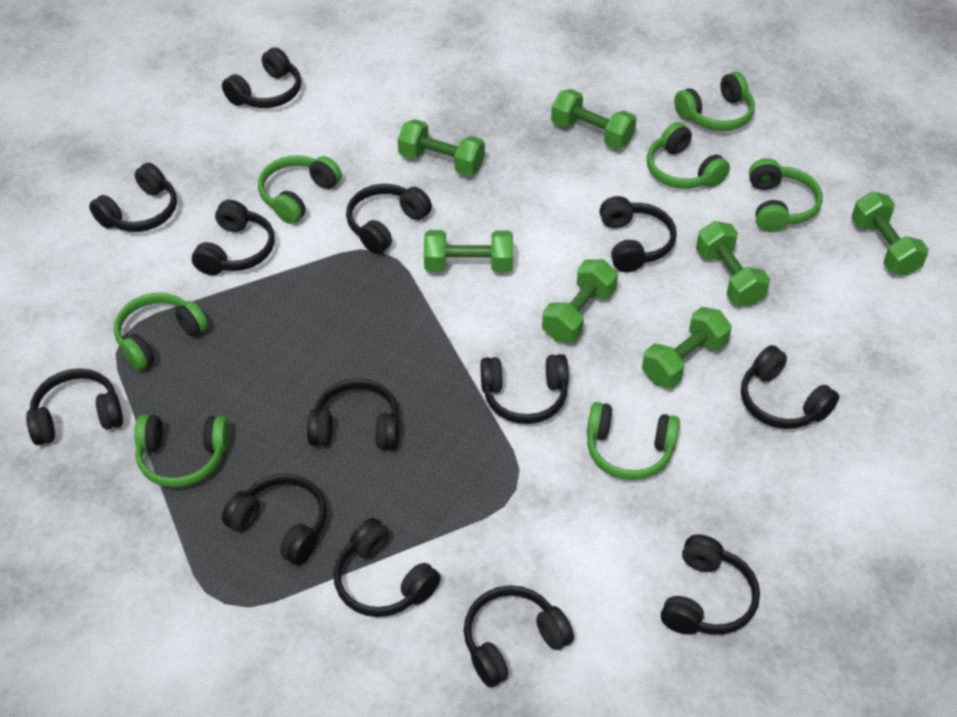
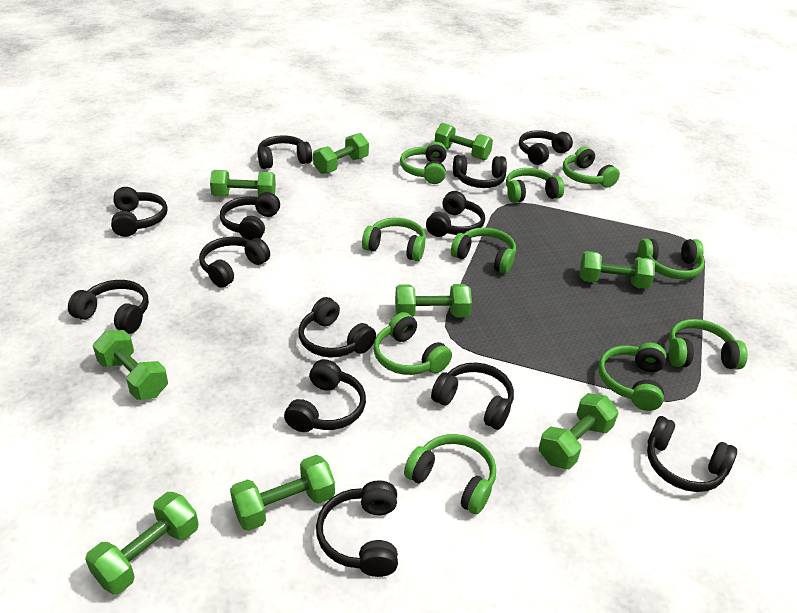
green dumbbell: [398,119,485,176] [424,230,513,273] [542,260,618,343] [551,89,637,149] [642,307,732,388] [696,221,770,307] [852,191,929,276] = 7 -> [85,492,199,594] [93,330,168,400] [210,170,276,197] [230,455,335,531] [313,133,369,174] [395,284,472,317] [435,123,493,160] [539,393,619,469] [579,251,655,289] = 9
green headphones: [114,293,208,371] [134,414,230,488] [258,155,342,224] [587,402,680,480] [647,122,730,189] [674,72,755,131] [749,158,822,232] = 7 -> [362,218,426,261] [374,312,452,375] [400,142,447,184] [404,434,496,514] [451,227,516,274] [506,168,564,203] [563,146,620,187] [598,343,666,411] [638,239,705,279] [669,319,748,370] = 10

